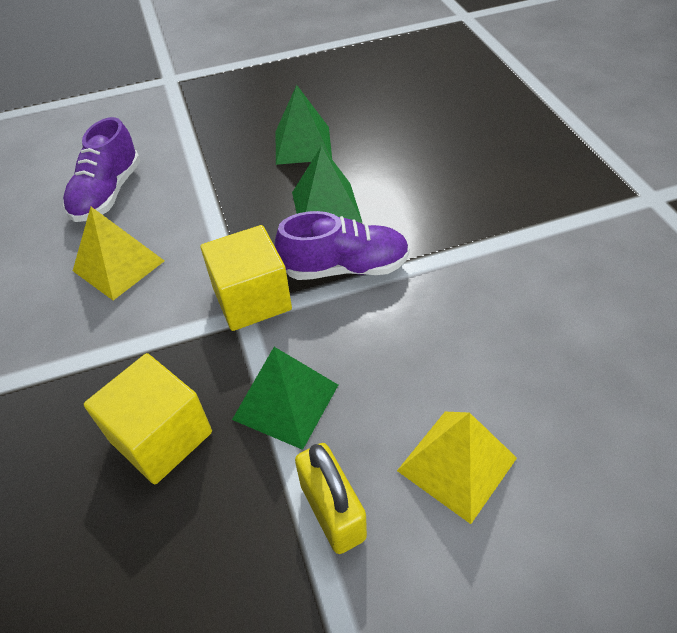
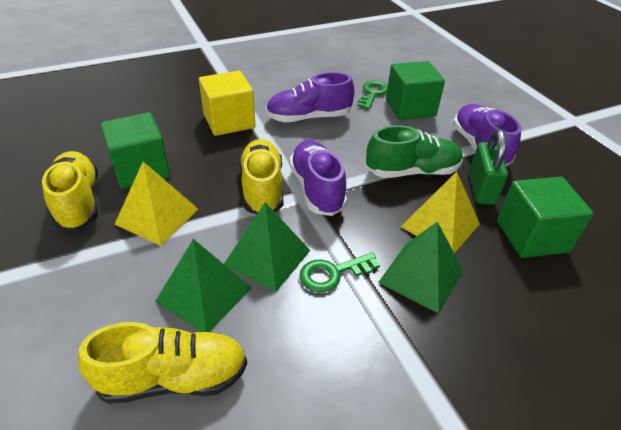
green cube: none = 0 -> [101,112,170,189] [386,61,445,120] [497,177,593,258] = 3
green key: none = 0 -> [299,252,380,292] [358,81,388,109] = 2
green padlock: none = 0 -> [469,129,508,205] = 1
green shoe: none = 0 -> [366,125,463,178] = 1
purple shoe: [63,117,140,222] [275,211,410,280] = 2 -> [266,72,354,122] [289,140,347,216] [453,104,521,166] = 3
yellow cube: [84,353,212,484] [201,225,292,331] = 2 -> [199,70,255,136] = 1
yellow padlock: [295,443,367,554] = 1 -> none = 0
yellow shoe: none = 0 -> [42,151,98,231] [78,322,247,404] [239,139,283,214] = 3

